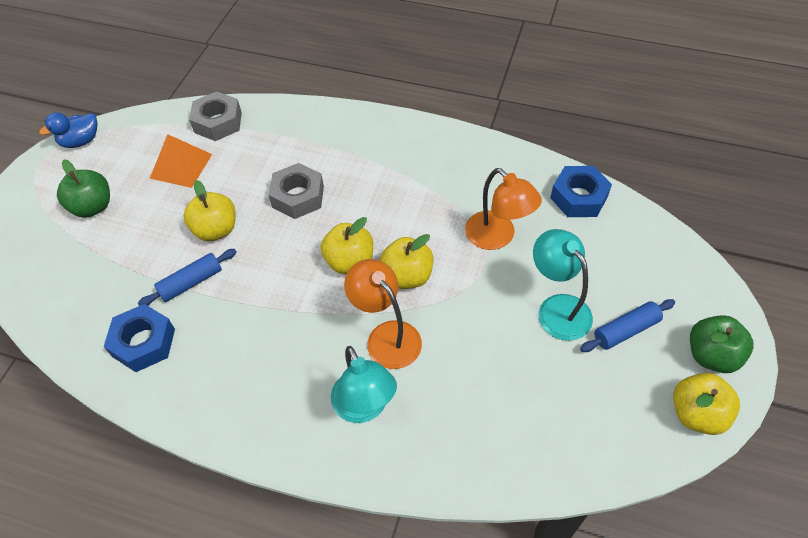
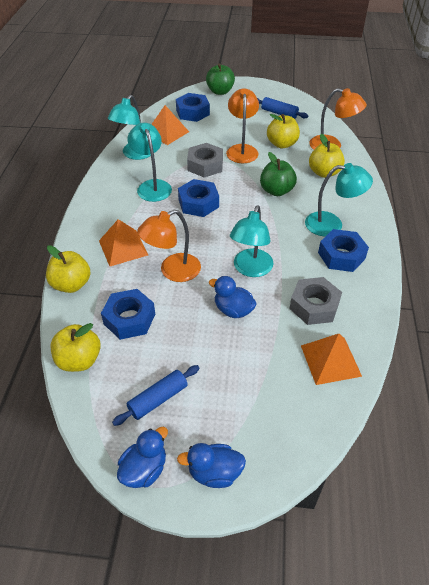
blue duck: [39,112,98,148] = 1 -> [117,427,168,488] [177,443,246,488] [209,276,257,318] = 3
blue nut: [104,304,175,372] [550,166,612,217] = 2 -> [101,289,155,340] [176,93,210,122] [178,179,219,217] [318,229,369,272] = 4
orange lamp: [344,259,422,369] [465,168,542,250] = 2 -> [137,210,201,282] [226,88,259,163] [309,88,367,150] = 3
orange pyramid: [150,134,212,188] = 1 -> [99,219,148,266] [151,105,189,145] [301,334,362,385] = 3
turquoise lamp: [331,346,397,423] [533,229,593,341] = 2 -> [108,95,151,160] [128,123,172,202] [230,205,274,277] [305,163,373,236] = 4

